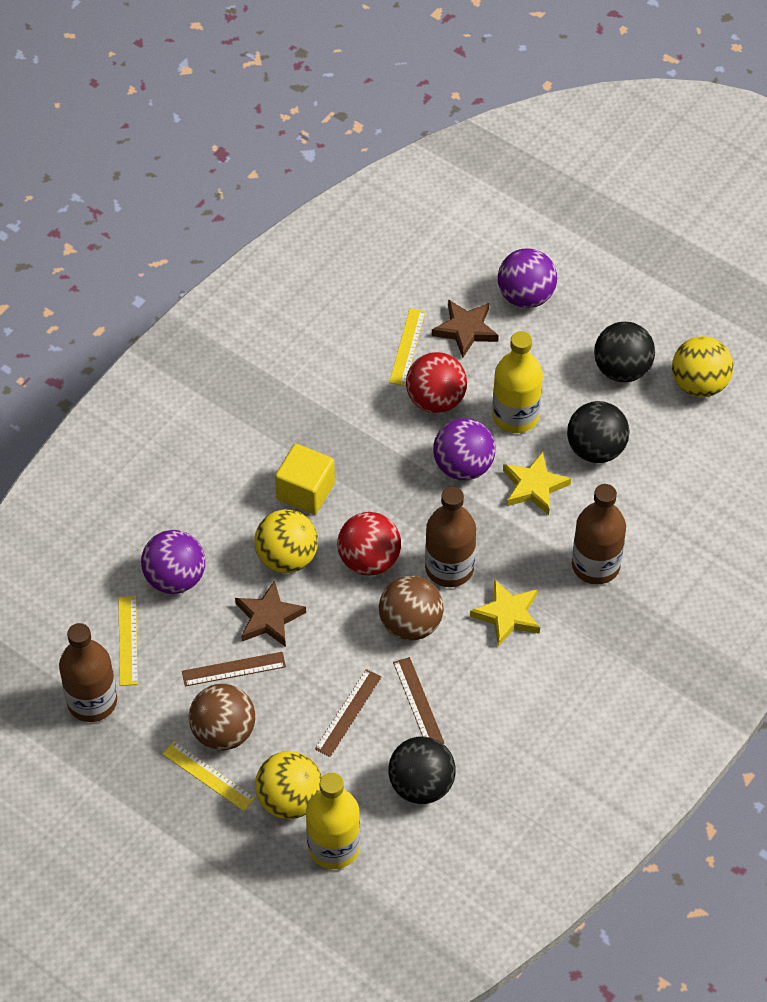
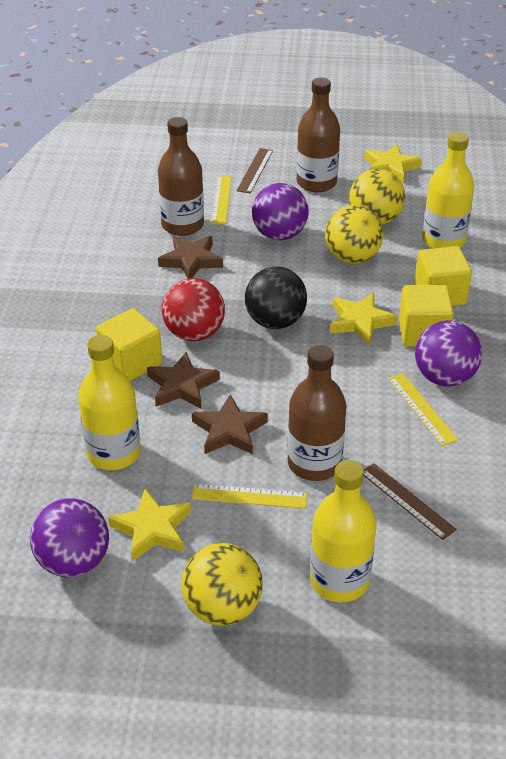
black ball: [388,736,456,804] [567,401,629,463] [594,322,655,382] = 3 -> [245,266,307,329] = 1
brown ball: [189,684,255,750] [379,576,444,641] = 2 -> none = 0
brown ruler: [182,652,286,686] [315,669,381,757] [393,657,444,744] = 3 -> [237,148,273,193] [363,463,457,540] = 2
brown star: [235,580,306,647] [432,299,499,358] = 2 -> [147,352,220,409] [158,236,223,278] [192,394,268,455] = 3
red ball: [337,512,401,576] [406,352,467,413] = 2 -> [162,278,225,341] = 1
yellow bottle: [306,773,360,869] [492,331,543,433] = 2 -> [78,335,141,470] [310,460,377,602] [422,132,475,249] = 3
yellow cube: [275,444,335,515] = 1 -> [96,308,162,381] [399,285,454,347] [414,246,472,306] = 3
yellow star: [470,579,540,647] [503,451,571,515] = 2 -> [108,489,191,561] [330,293,397,345] [364,144,422,184] = 3

